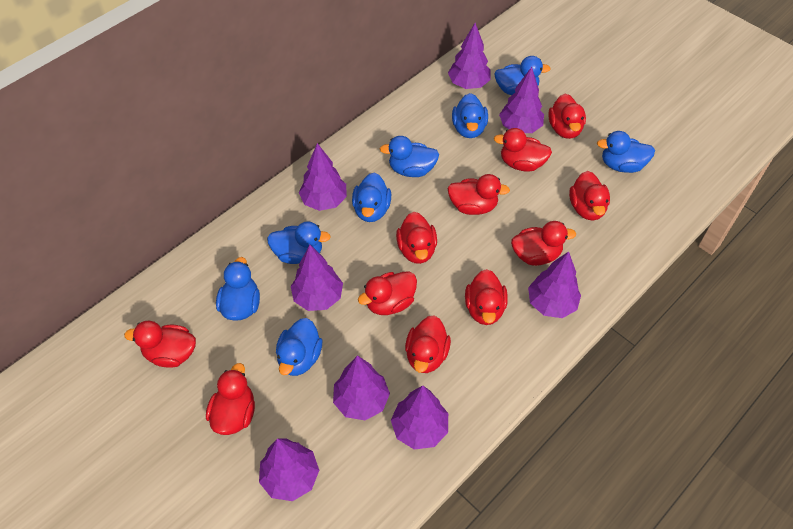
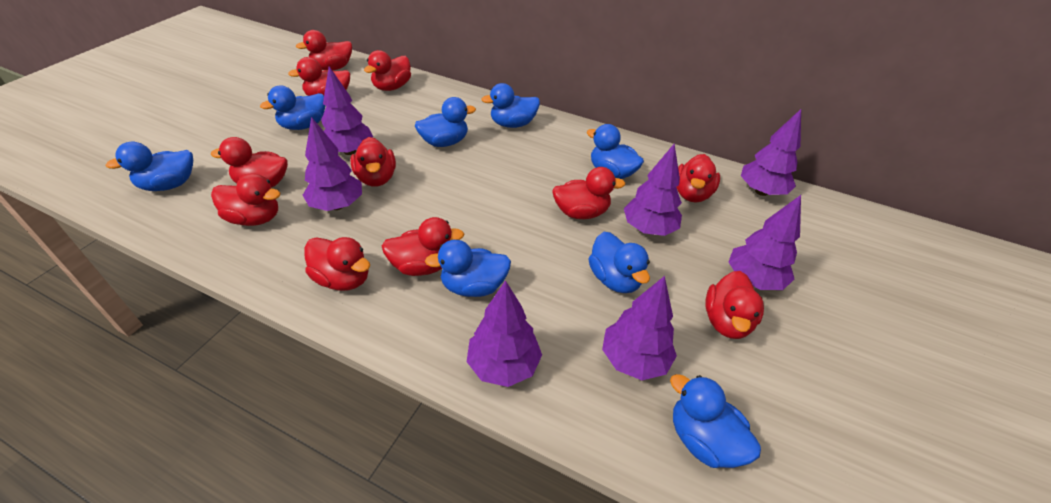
purple tree: [259,438,319,501] [291,245,343,311] [299,143,347,211] [333,355,390,420] [391,385,448,450] [448,23,491,89] [499,67,544,133] [528,251,581,318] = 8 -> [303,117,362,211] [321,66,373,155] [467,280,542,387] [602,276,677,380] [624,144,682,236] [728,195,801,290] [741,109,801,196] = 7

